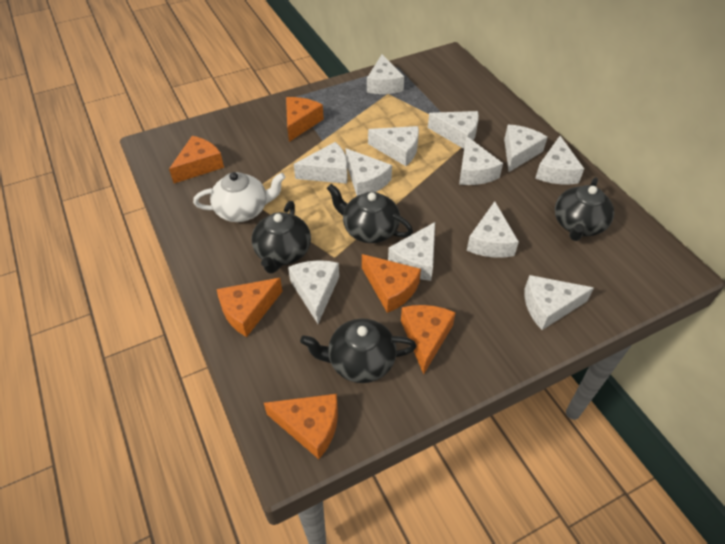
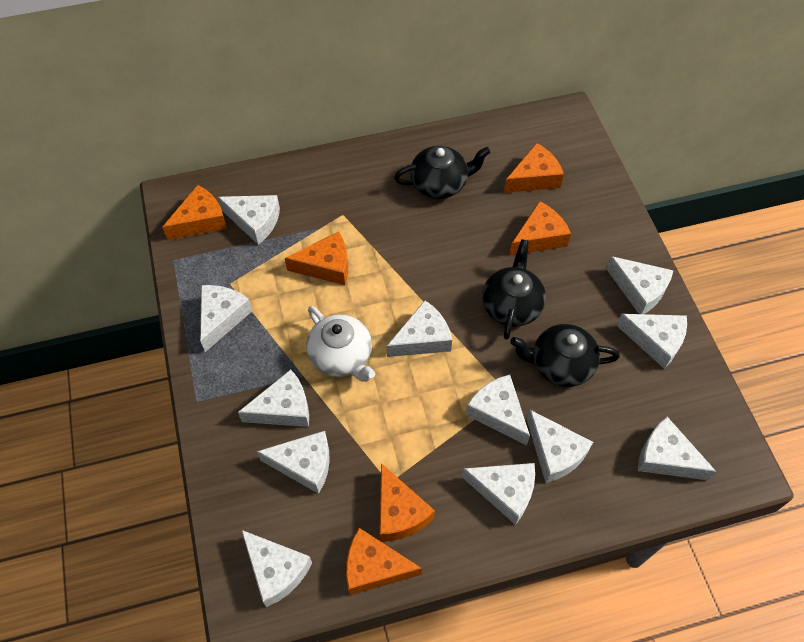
black teapot: [251,201,311,274] [300,319,417,383] [327,184,413,243] [555,177,614,241] = 4 -> [394,146,490,199] [482,239,546,339] [510,324,620,387] = 3

